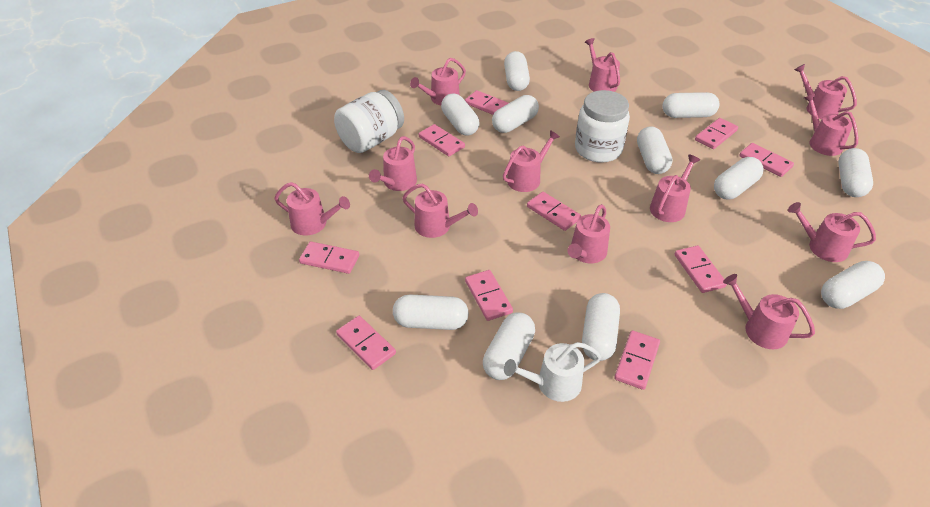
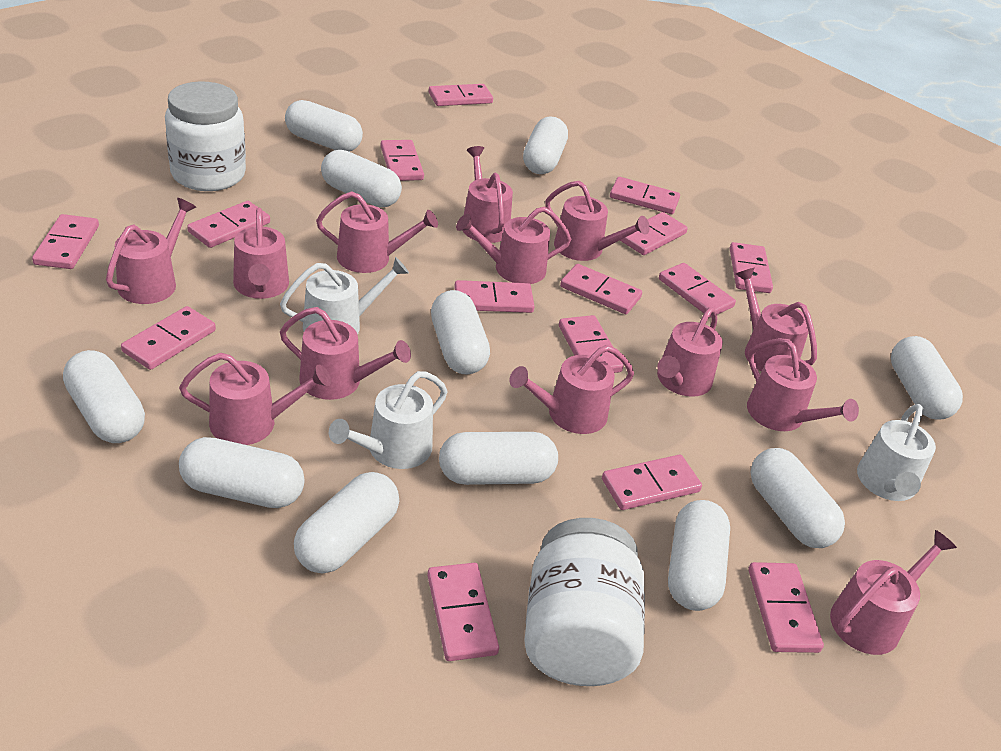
pink domino: [299,242,359,274] [336,316,396,370] [419,124,465,156] [465,90,509,115] [465,270,513,321] [527,192,581,231] [614,330,660,390] [675,245,727,293] [695,118,738,149] [739,143,794,177] = 10 -> [32,214,99,269] [121,306,216,370] [187,201,270,248] [381,140,424,181] [427,563,499,661] [429,84,493,106] [454,280,535,313] [559,315,623,373] [560,264,642,314] [602,455,702,510] [610,177,680,214] [620,212,688,255] [659,263,736,317] [730,242,773,293] [748,562,824,653] = 15
pink watering can: [274,182,350,236] [369,136,417,191] [402,183,478,238] [410,58,466,105] [503,130,560,192] [567,204,610,263] [585,38,620,92] [650,154,700,222] [723,274,815,349] [788,202,876,262] [794,64,857,119] [804,93,858,156] = 12 -> [106,198,196,304] [179,353,331,445] [233,208,289,299] [280,307,411,400] [316,191,438,273] [456,207,571,284] [462,146,513,243] [509,345,634,434] [545,181,650,261] [657,307,723,397] [736,268,817,371] [747,338,859,431] [830,530,957,655] = 13
white watering can: [504,342,601,402] = 1 -> [280,257,409,335] [329,371,448,469] [857,404,936,501] = 3

